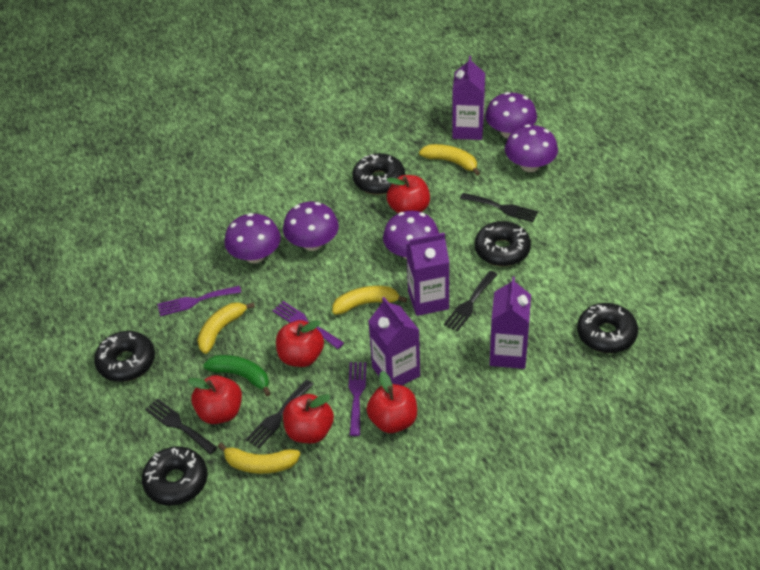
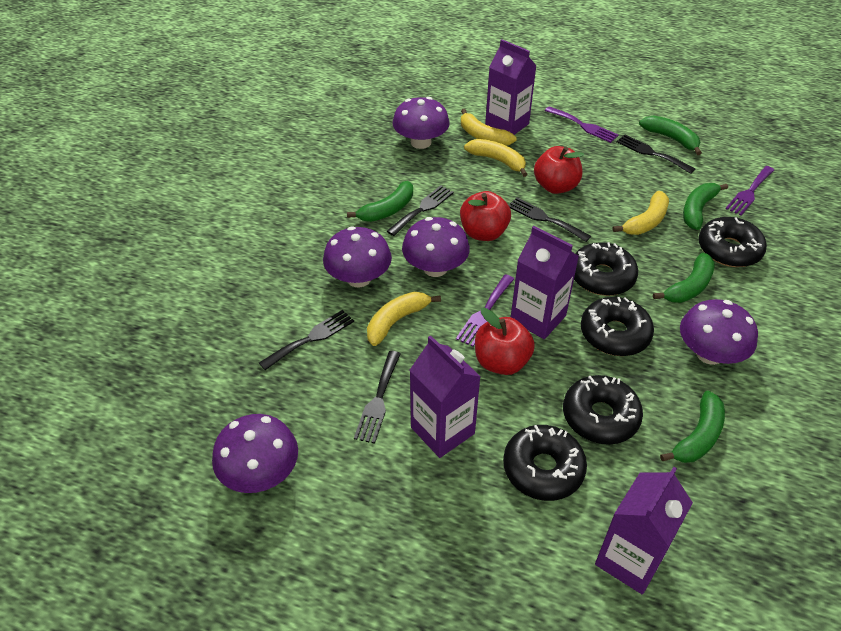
black fork: [145,399,218,455] [246,379,314,448] [444,271,498,332] [460,193,538,222] = 4 -> [259,310,354,370] [354,351,401,444] [387,186,454,236] [508,198,591,242] [617,135,695,174] = 5
green banana: [203,355,271,396] = 1 -> [347,181,413,222] [639,116,702,155] [653,253,715,303] [660,391,725,463] [683,183,728,230] = 5
red apple: [188,375,242,424] [276,320,324,367] [283,394,334,443] [367,371,417,433] [387,175,430,213] = 5 -> [460,191,511,241] [475,308,535,375] [534,146,584,194] = 3

